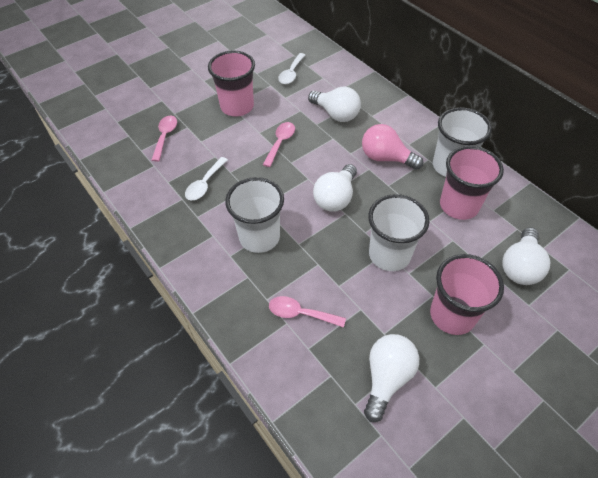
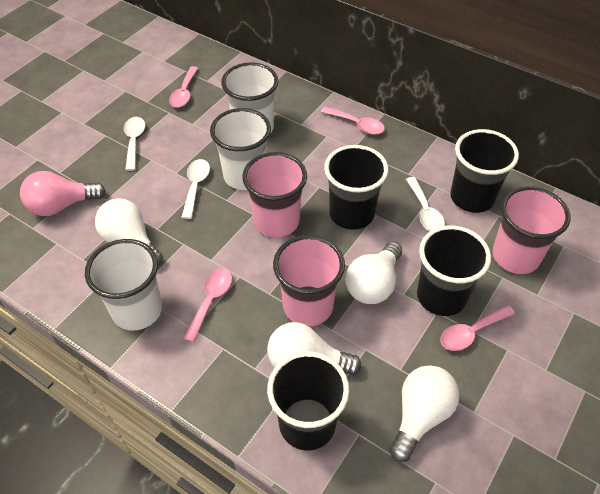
black cup: none = 0 -> [267,352,349,450] [324,145,388,230] [417,225,491,316] [450,129,519,213] = 4
pink spoon: [152,116,177,162] [263,122,295,167] [269,296,346,328] = 3 -> [169,66,198,108] [183,268,232,342] [321,107,385,135] [440,305,515,351] = 4
white spoon: [185,157,228,201] [278,53,305,84] = 2 -> [124,117,145,171] [181,159,210,219] [406,177,445,231] = 3

